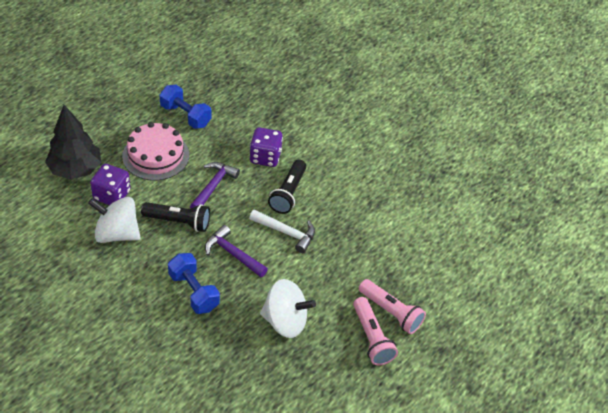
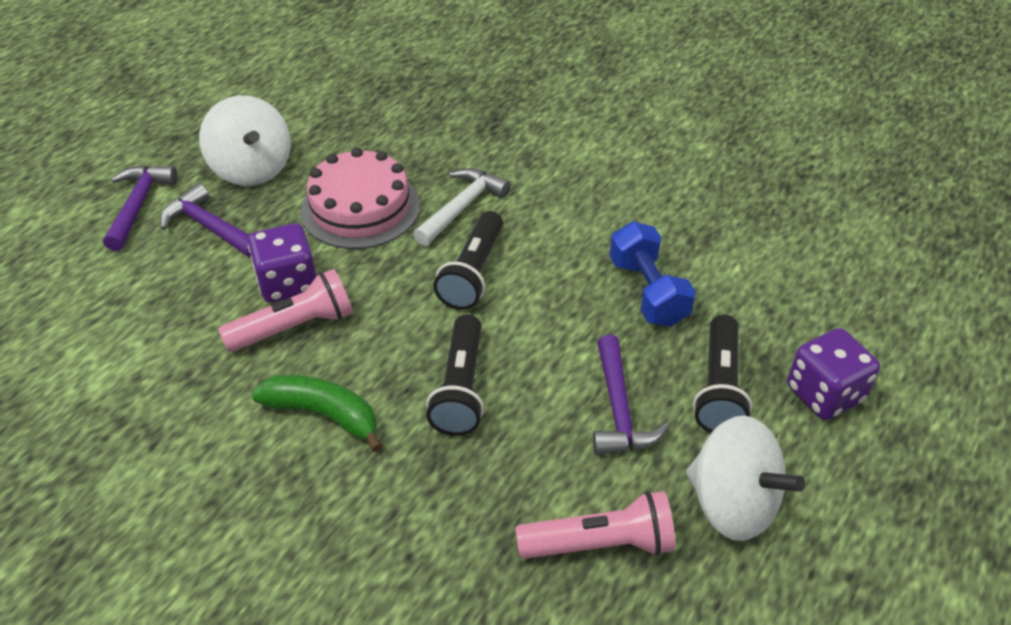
black flashlight: [141,202,210,232] [268,160,306,214] = 2 -> [426,314,484,436] [433,211,503,310] [693,315,753,433] = 3
black tree: [45,105,101,179] = 1 -> none = 0
blue dumbbell: [159,85,212,129] [168,253,220,314] = 2 -> [610,221,696,327] = 1
green banana: none = 0 -> [252,375,382,452] = 1
purple hammer: [190,162,240,208] [205,225,268,277] = 2 -> [103,165,177,251] [160,183,251,258] [593,335,669,455] = 3

